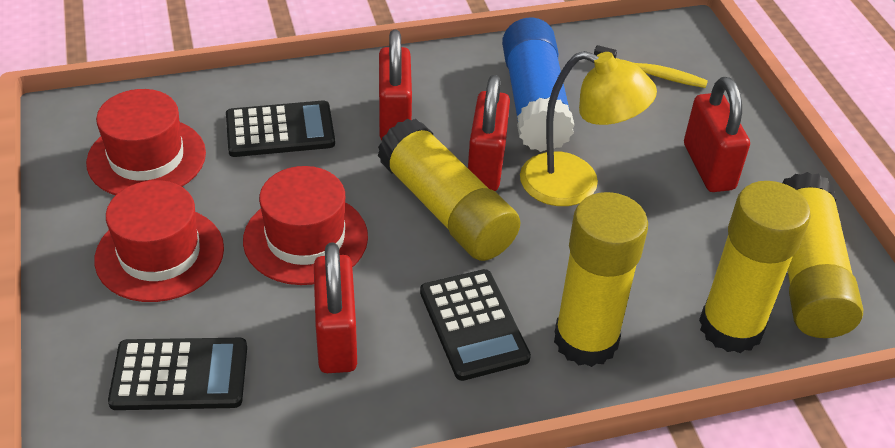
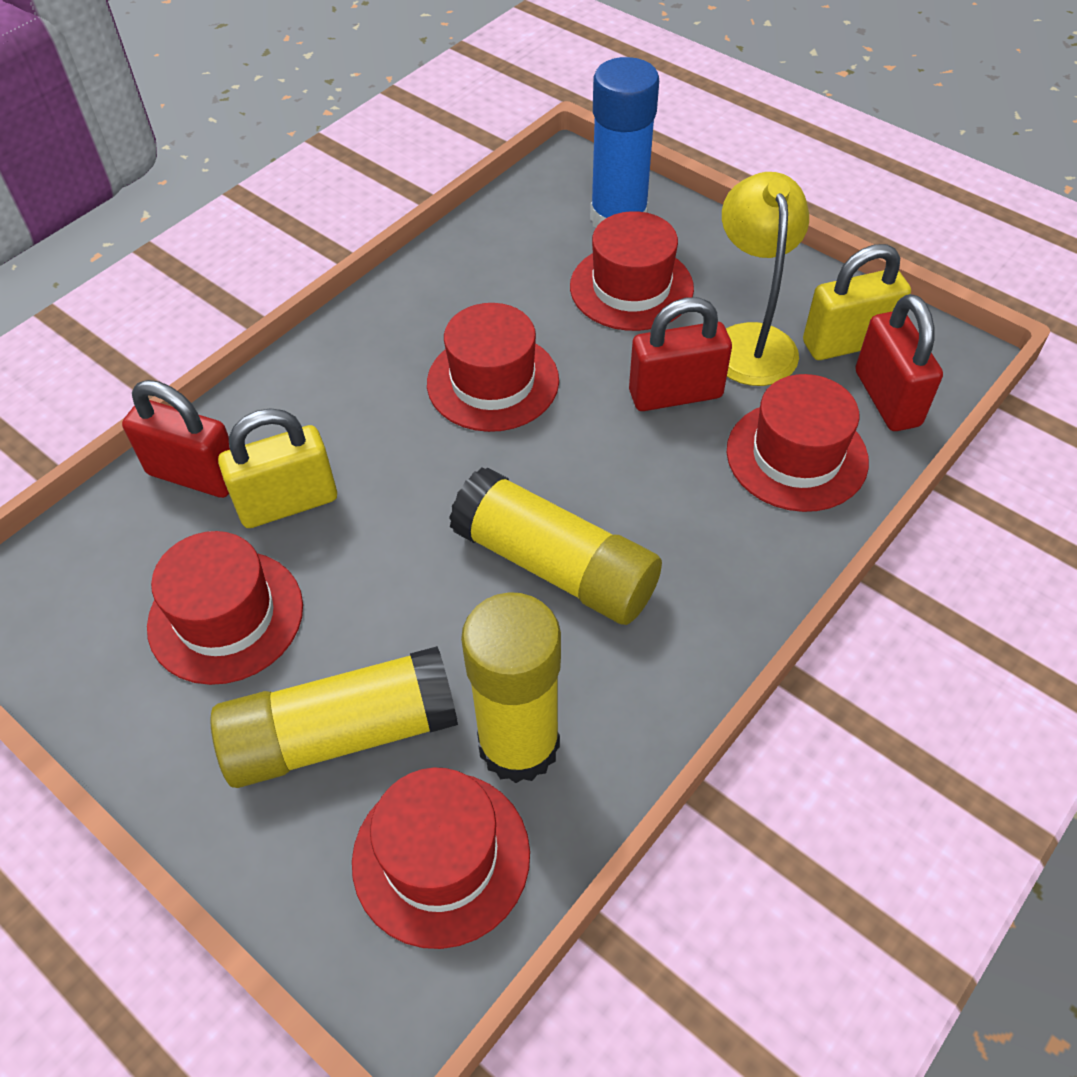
black calculator: [108,338,247,410] [226,100,335,157] [420,269,531,381] = 3 -> none = 0
red hat: [86,89,206,195] [94,180,224,302] [243,166,368,285] = 3 -> [147,531,303,685] [352,767,530,949] [427,303,559,432] [570,211,694,331] [727,374,869,512] = 5
red padlock: [314,242,357,373] [379,30,412,141] [468,75,510,191] [684,77,750,192] = 4 -> [122,380,230,498] [629,297,732,411] [856,294,943,431] = 3
yellow glue stick: [377,119,521,261] [554,192,648,367] [699,181,811,353] [782,172,863,338] = 4 -> [210,646,458,788] [449,467,662,625] [461,592,561,783] = 3
yellow padlock: none = 0 -> [218,408,337,528] [803,244,911,360] = 2
yellow toothbrush: [594,45,708,88] = 1 -> none = 0

